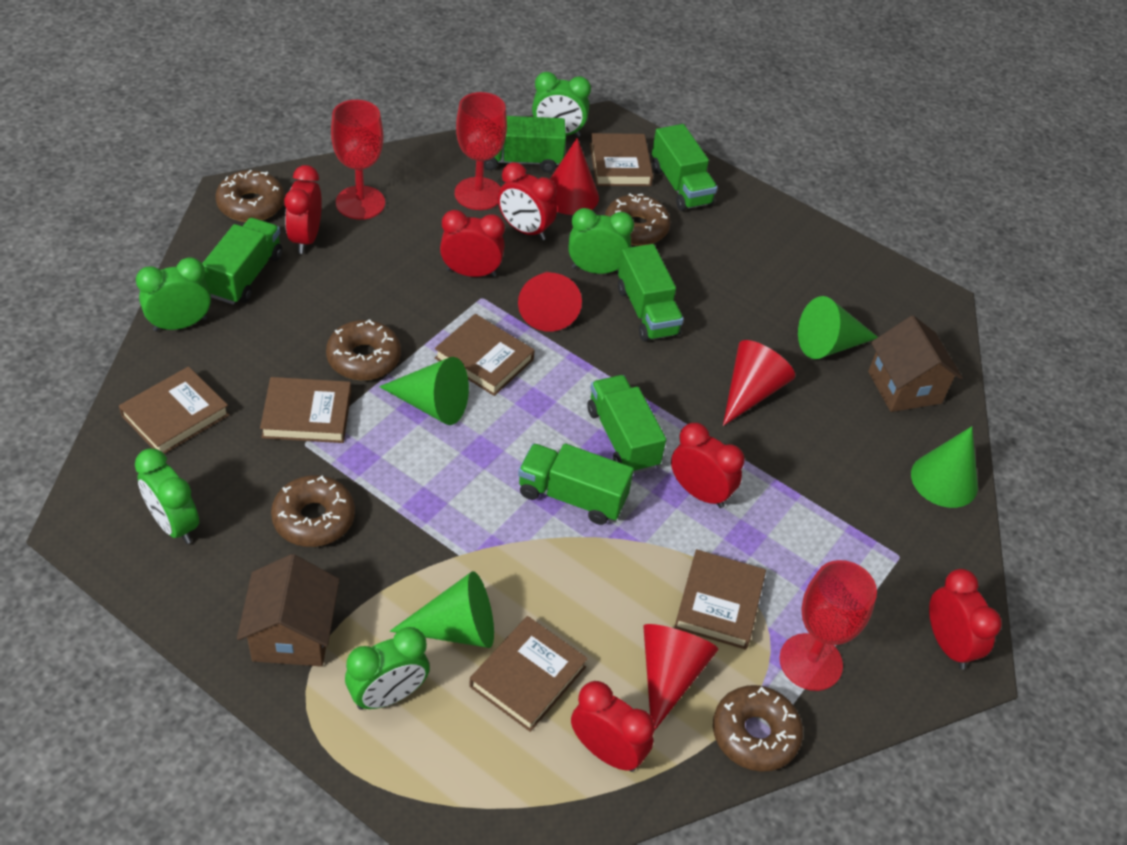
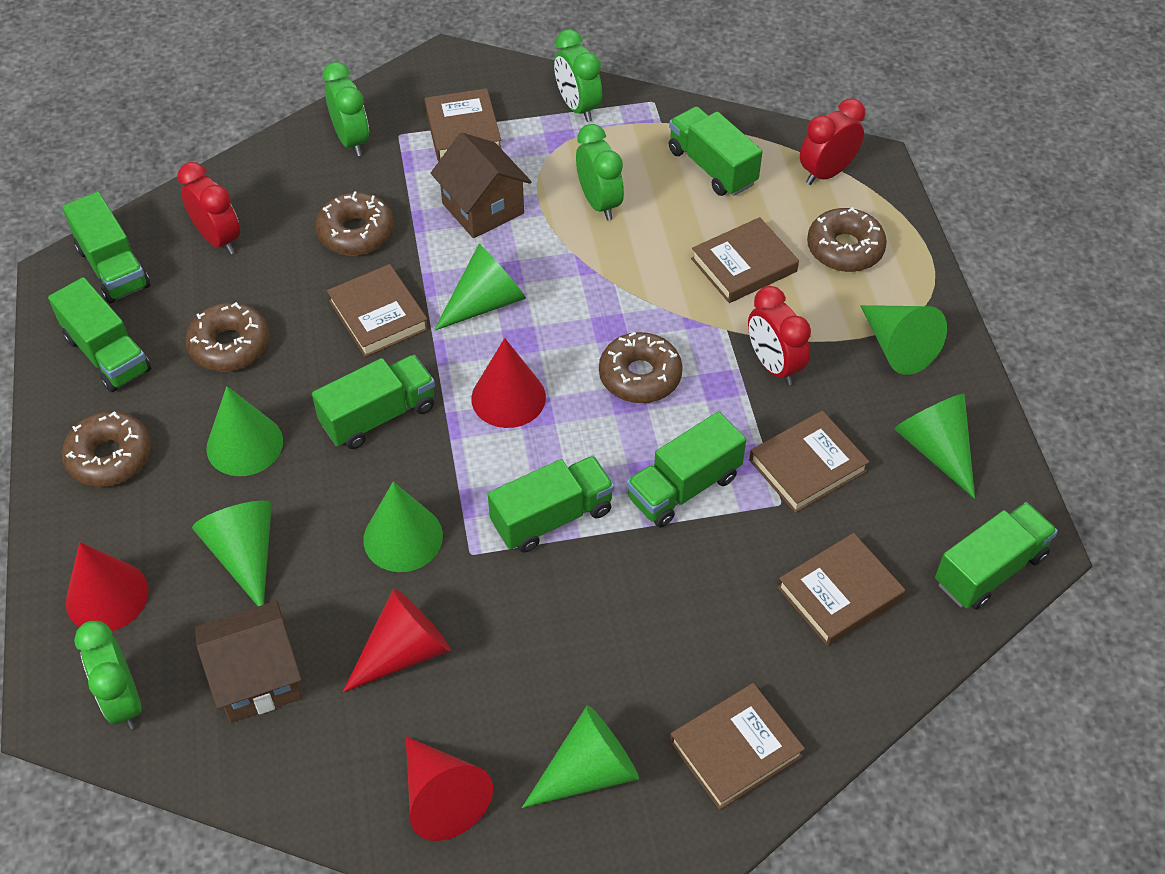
green clock: [135,448,199,544] [136,257,211,332] [345,627,430,710] [532,72,591,137] [569,208,634,274] = 5 -> [74,621,141,729] [322,62,369,156] [554,29,602,122] [576,124,624,220] = 4
green cone: [379,357,469,425] [390,571,494,648] [798,296,878,359] [911,426,978,508] = 4 -> [192,501,272,606] [206,386,283,476] [363,482,443,572] [434,244,526,331] [522,705,639,808] [860,305,947,375] [894,394,975,499] = 7
green truck: [202,218,282,304] [484,116,566,173] [518,443,634,525] [587,375,666,474] [618,244,684,342] [652,124,717,211] = 6 -> [48,277,151,392] [62,192,150,303] [312,355,435,449] [488,456,614,553] [626,412,746,528] [669,106,762,196] [935,502,1058,610] = 7
red clock: [284,165,322,254] [440,210,505,277] [498,162,557,240] [571,681,655,772] [671,423,745,508] [929,569,1002,670] = 6 -> [177,162,240,254] [748,286,811,385] [800,98,865,185] = 3
red goblet: [331,100,385,220] [455,92,507,210] [779,560,877,691] = 3 -> none = 0

